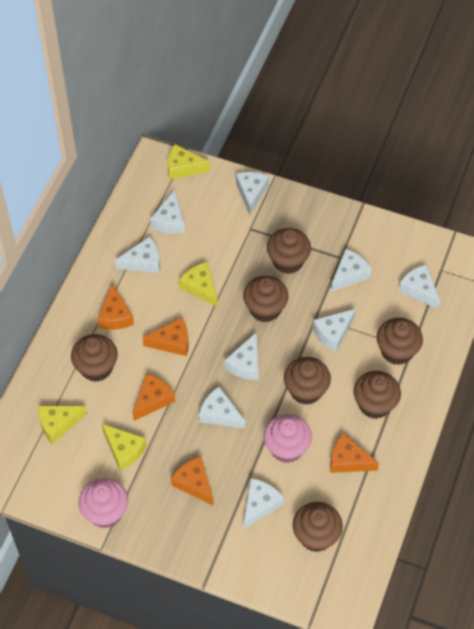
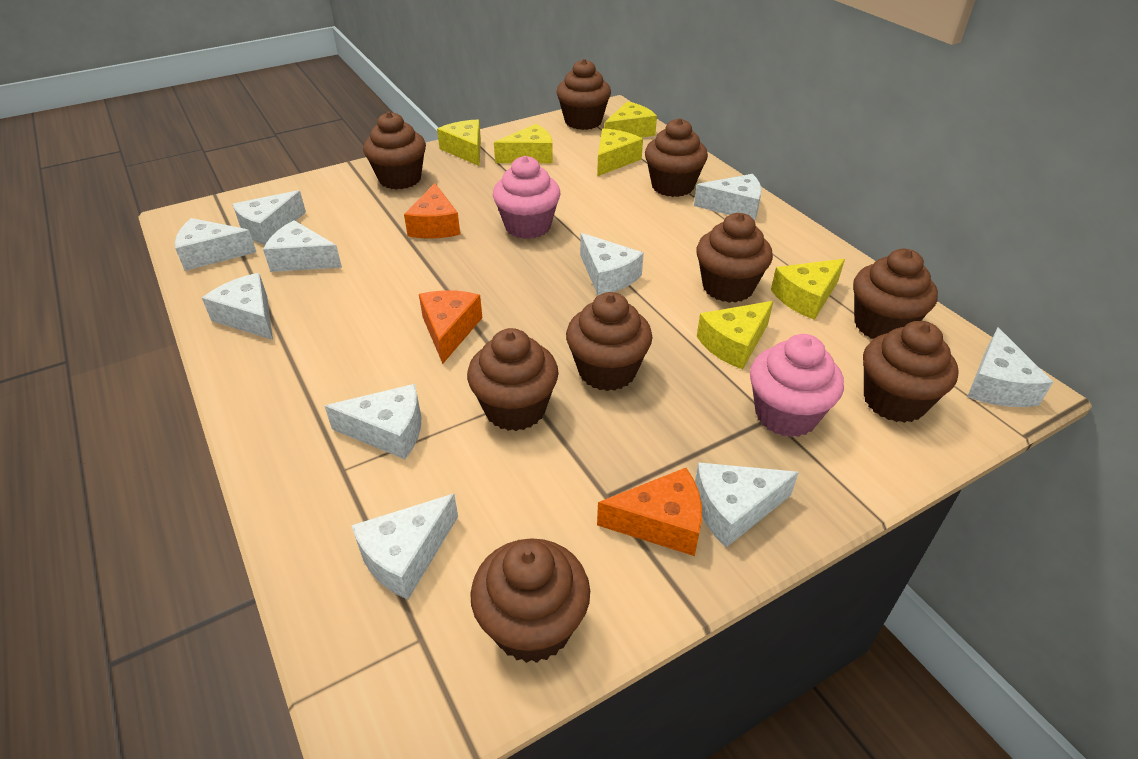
brown cupcake: [71,334,118,382] [243,276,289,322] [267,228,311,274] [284,357,331,405] [293,502,343,552] [354,371,401,419] [377,318,423,365] = 7 -> [363,112,426,190] [467,328,559,431] [470,538,590,663] [556,59,611,130] [566,292,652,391] [645,118,708,197] [696,213,773,303] [853,249,938,339] [863,321,959,423] = 9
orange cheese: [97,283,134,330] [133,373,175,421] [142,317,189,356] [171,456,214,506] [330,433,379,473] = 5 -> [404,183,460,239] [419,290,482,364] [597,468,702,556] = 3
white cheese: [115,236,160,273] [150,189,185,233] [199,386,245,429] [224,332,258,380] [236,172,269,215] [243,478,284,530] [312,309,356,352] [331,249,372,292] [398,264,440,309] = 9 -> [175,218,256,271] [202,273,273,340] [233,190,306,245] [263,220,342,272] [325,384,421,459] [351,494,458,600] [580,233,644,295] [694,174,762,221] [695,462,799,547] [967,327,1053,407] = 10
yellow cheese: [38,406,87,444] [102,424,147,471] [168,144,210,180] [179,262,218,307] = 4 -> [437,119,481,166] [494,124,553,164] [597,129,643,176] [604,101,657,137] [697,301,773,370] [771,259,845,320] = 6

